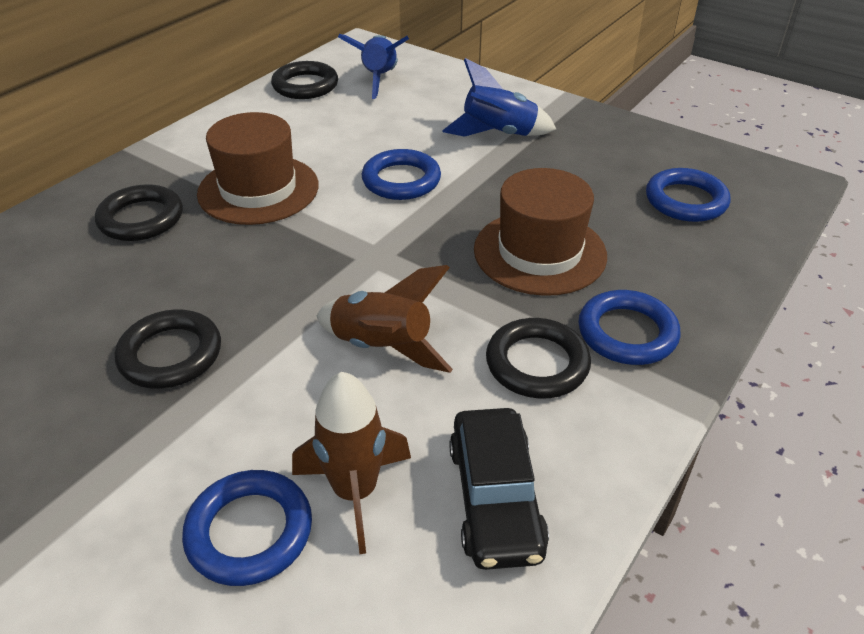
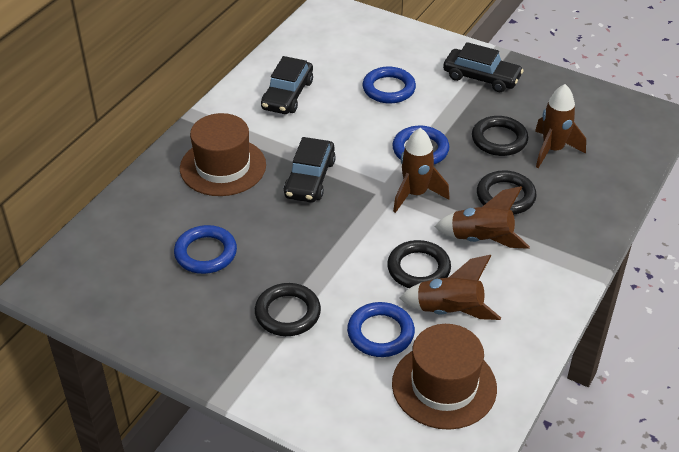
black car: [449,408,549,570] = 1 -> [261,56,313,114] [284,137,336,202] [443,42,524,92] = 3
blue rocket: [338,34,409,99] [442,58,556,137] = 2 -> none = 0
brown rocket: [292,372,411,554] [317,265,453,373] = 2 -> [393,128,450,213] [399,255,501,320] [434,186,530,249] [535,84,586,168] = 4

